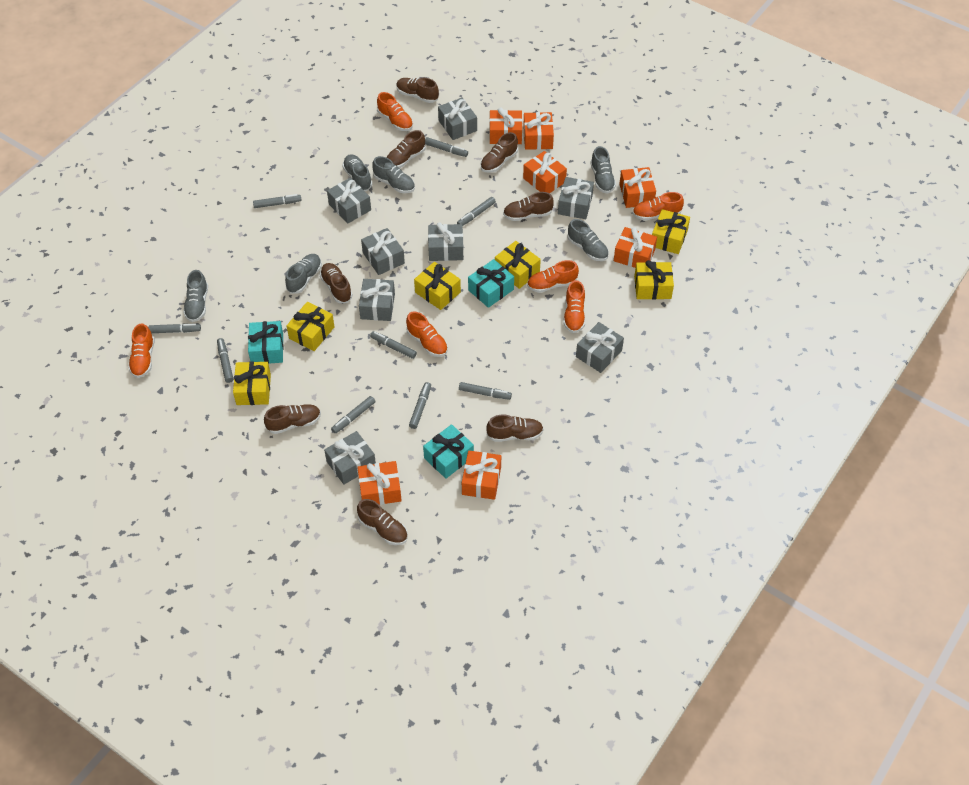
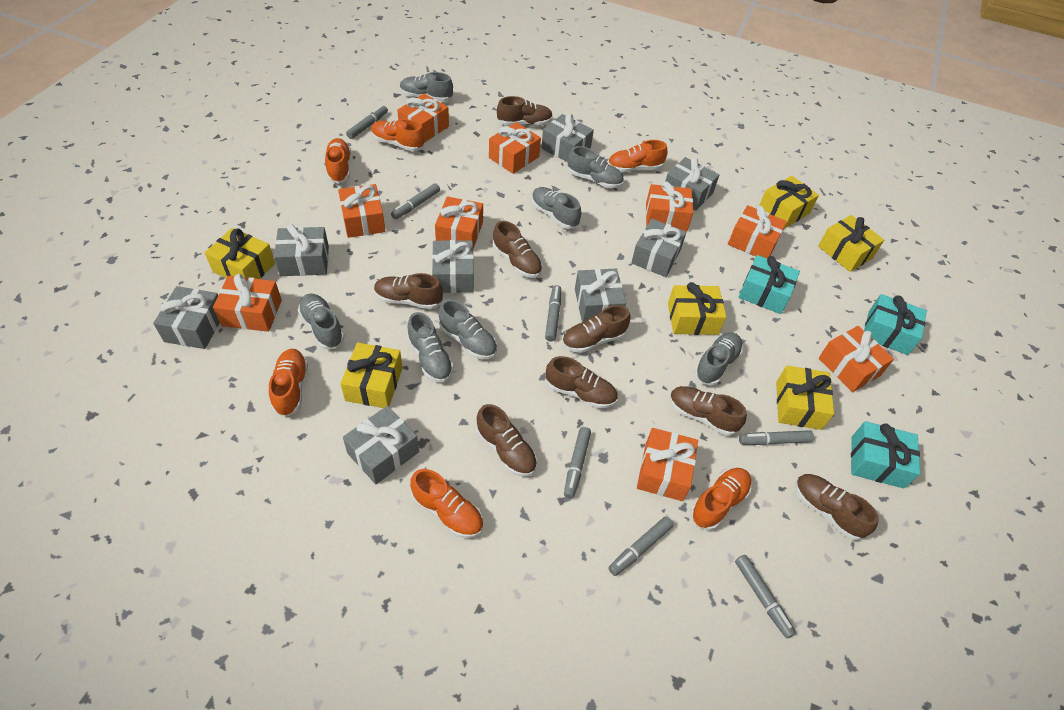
grey marker: [148,323,201,333] [217,338,233,383] [253,194,302,208] [331,396,375,433] [370,331,417,359] [409,382,431,429] [425,137,468,157] [457,197,496,225] [459,382,512,400] = 9 -> [346,105,388,139] [391,183,440,219] [545,285,561,341] [564,427,591,498] [608,516,674,576] [735,555,796,638] [739,430,814,445] = 7
grey shoe: [183,270,208,322] [285,254,322,294] [342,154,372,191] [372,156,415,193] [567,219,609,261] [590,146,616,194] = 6 -> [298,293,344,349] [400,72,453,102] [407,312,454,383] [439,299,497,359] [531,187,581,229] [568,146,623,188] [694,333,743,386] = 7
orange gift: [357,461,402,505] [462,451,501,500] [489,108,522,144] [523,112,554,150] [523,151,567,193] [614,227,657,268] [619,167,656,208] = 7 -> [213,274,282,332] [338,184,385,238] [397,94,449,143] [435,196,483,249] [489,122,541,174] [637,428,698,501] [646,181,693,232] [728,205,787,258] [818,326,894,392] = 9

